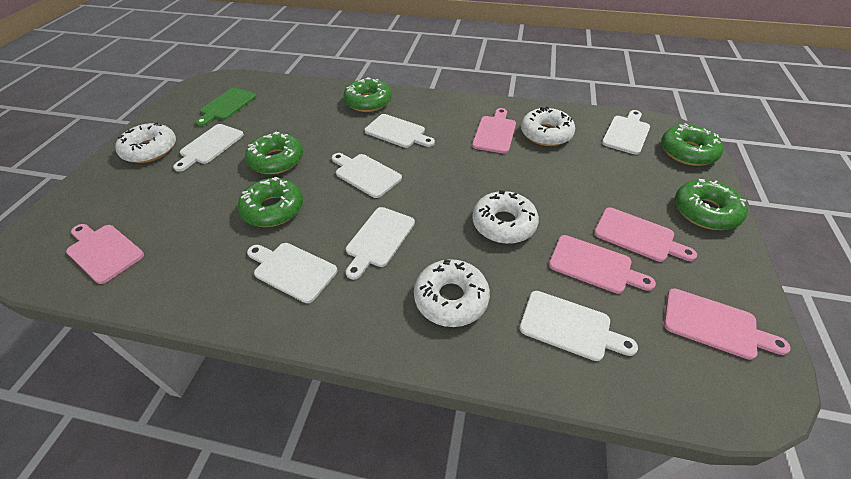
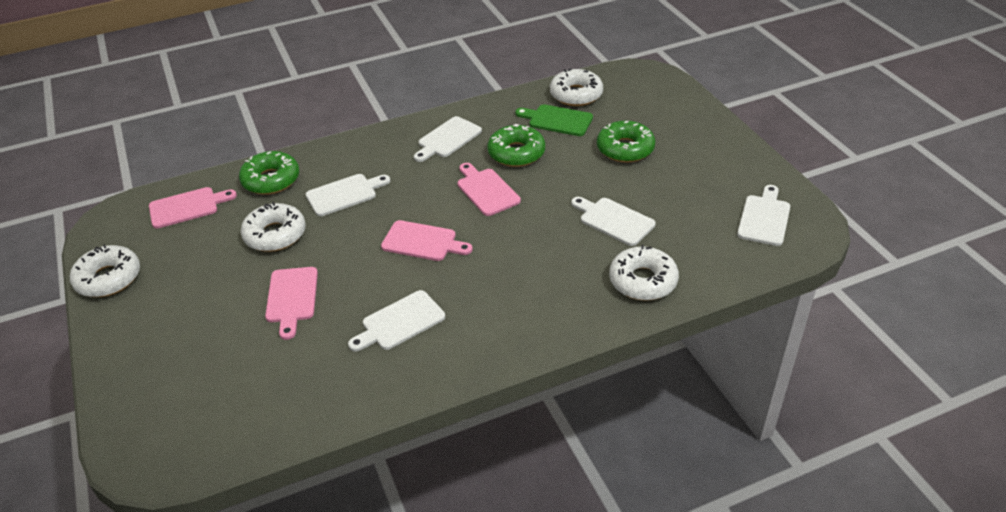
green donut: [238,177,303,227] [245,132,303,174] [343,77,392,112] [661,123,724,166] [675,179,748,230] = 5 -> [239,151,299,195] [487,124,545,167] [597,121,655,163] = 3
pink cutting board: [66,224,144,284] [472,108,516,154] [549,235,656,294] [594,208,697,262] [664,288,791,360] = 5 -> [149,187,237,228] [265,267,318,340] [381,220,473,261] [457,163,521,216] = 4
white cutting board: [173,124,244,172] [247,243,337,303] [332,153,402,198] [346,207,415,280] [365,114,435,148] [520,291,638,361] [602,110,650,155] = 7 -> [306,174,390,216] [348,290,445,352] [414,116,482,162] [571,197,656,246] [737,185,790,246] = 5

